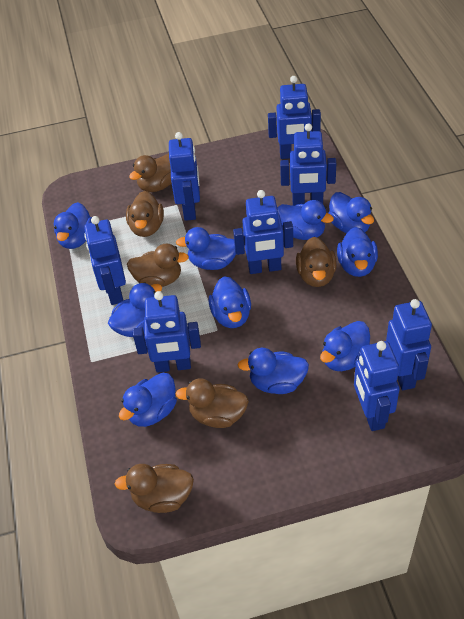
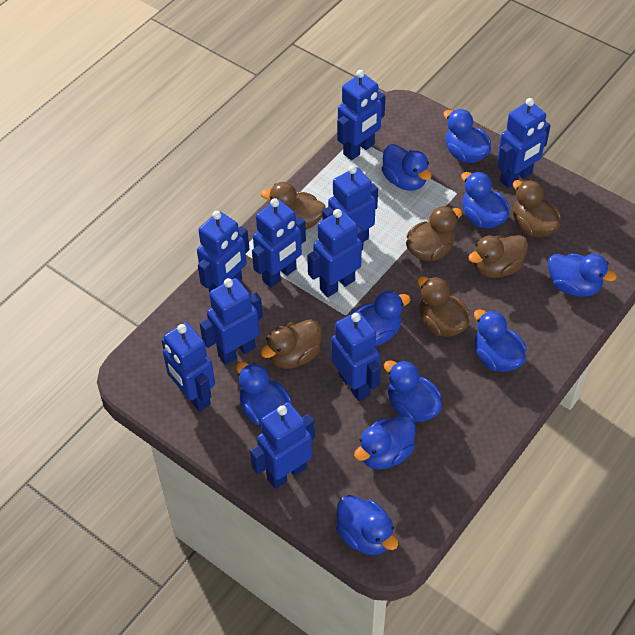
blue robot: [84,216,126,305] [133,291,201,373] [169,132,200,221] [233,190,293,274] [268,76,321,159] [280,123,336,206] [354,341,400,431] [386,299,432,390] = 8 -> [162,322,215,411] [197,211,249,293] [200,278,263,365] [250,402,315,489] [252,198,306,288] [307,209,364,297] [322,165,378,241] [331,311,381,401] [337,70,386,160] [498,98,551,188] = 10

